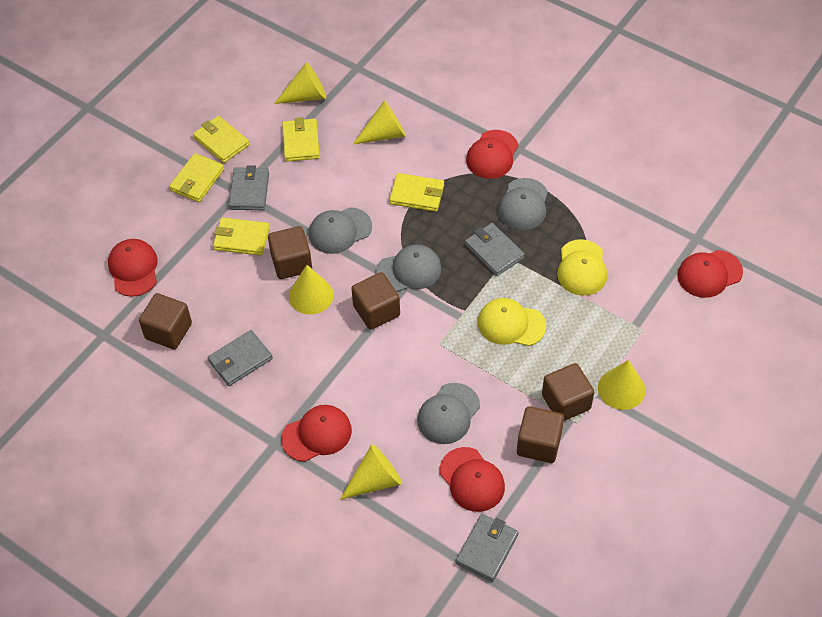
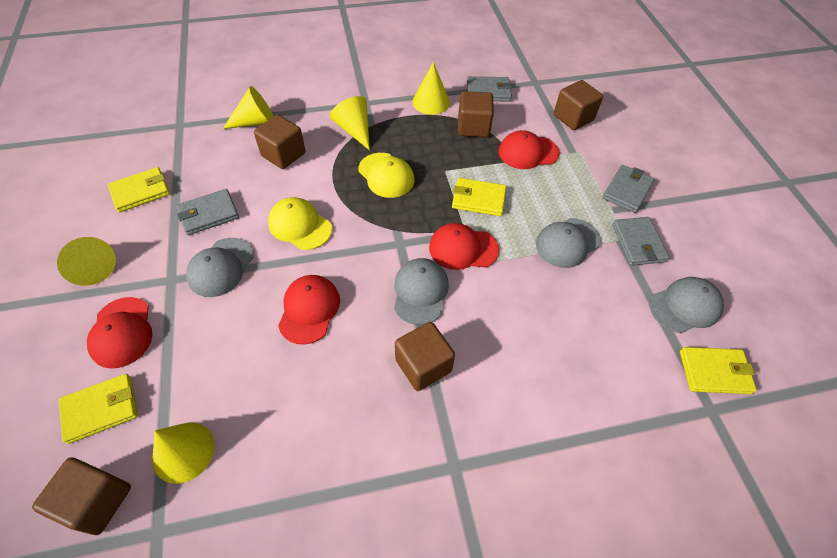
red cap: [108,239,157,297] [281,405,352,462] [439,447,505,512] [466,130,519,179] [677,250,743,298] = 5 -> [87,297,152,369] [278,275,340,345] [429,223,499,270] [499,130,560,169] = 4
yellow wallet: [169,153,224,202] [193,116,249,163] [213,217,270,256] [282,117,320,162] [389,173,444,212] = 5 -> [59,374,138,444] [108,167,170,212] [452,178,506,216] [680,347,757,394] = 4

